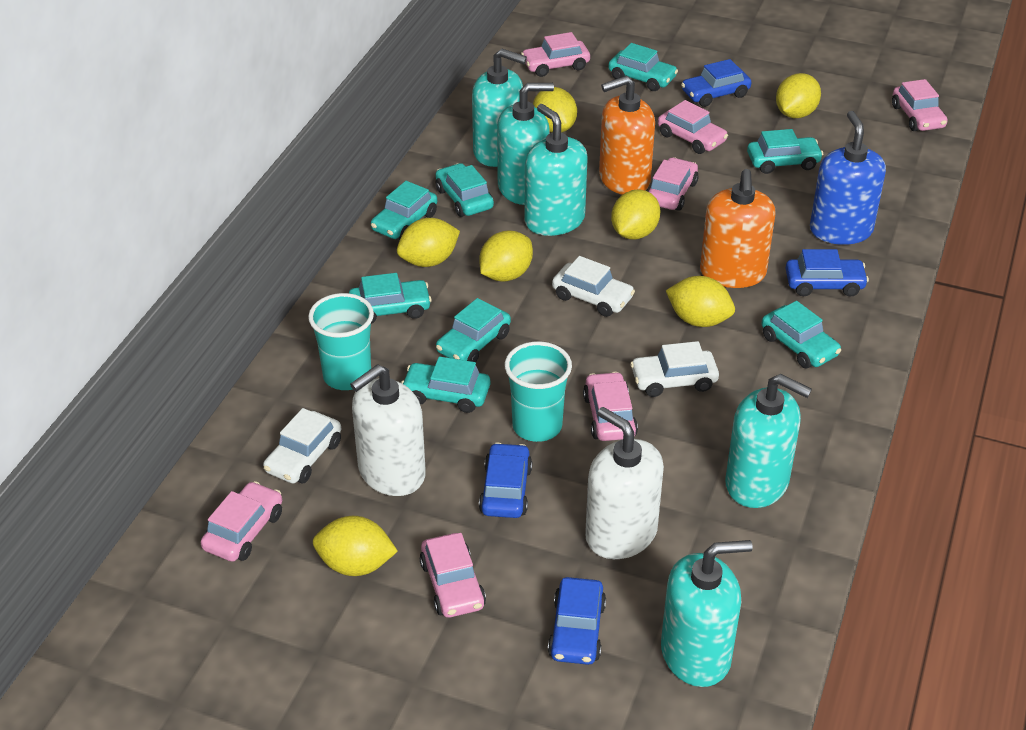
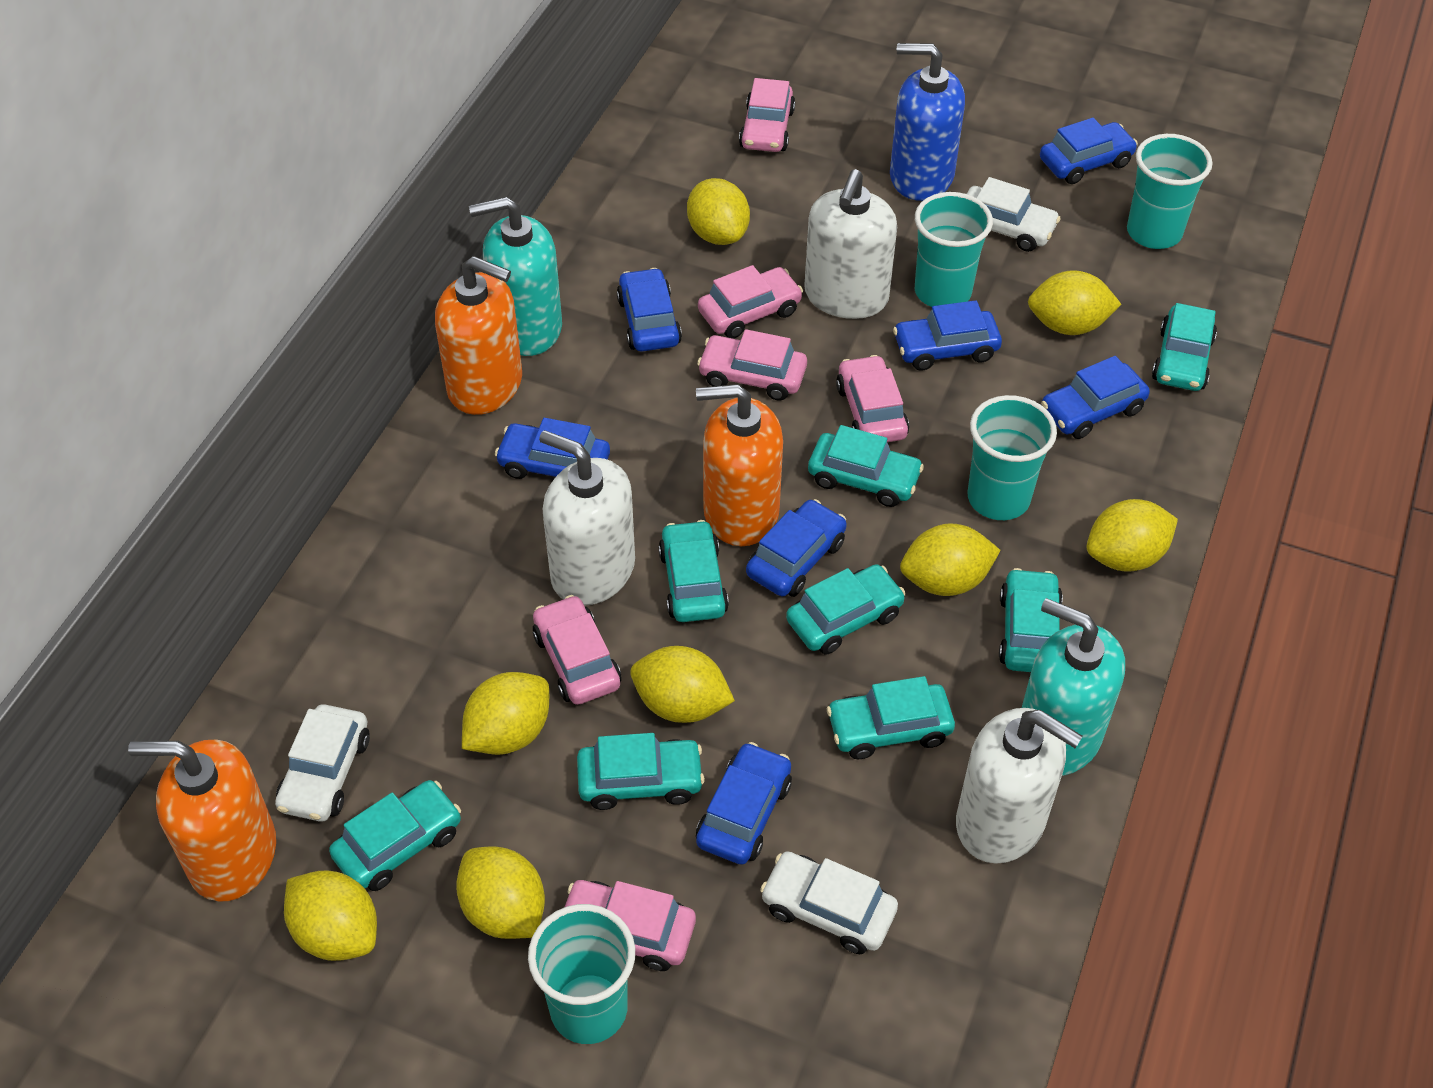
blue car: [479,443,532,518] [548,577,606,665] [681,59,752,107] [786,249,869,297] = 4 -> [495,418,610,479] [617,268,682,351] [696,742,792,865] [746,499,847,597] [893,300,1002,371] [1040,118,1138,184] [1041,356,1150,439] = 7
orange soap dispenser: [599,76,655,195] [700,169,776,288] = 2 -> [128,740,276,902] [435,256,522,415] [696,384,783,546] = 3
pink car: [201,481,282,562] [420,533,486,618] [521,32,590,77] [583,372,638,441] [647,157,698,211] [658,100,728,154] [892,79,948,131] = 7 -> [533,595,621,705] [565,880,696,971] [697,329,807,401] [698,265,803,339] [739,78,795,152] [836,355,909,442] = 6
turquoise cup: [308,293,374,390] [505,341,572,442] = 2 -> [528,904,635,1044] [915,192,993,307] [968,395,1057,520] [1127,134,1213,249] = 4
turquoise soap dispenser: [472,49,527,167] [497,83,554,205] [525,104,588,236] [661,540,753,687] [725,374,812,508] = 5 -> [469,196,562,356] [1022,598,1125,776] = 2
white soap dispenser: [350,364,426,496] [585,407,664,559] = 2 -> [539,430,635,606] [804,169,897,319] [956,708,1083,864] = 3
yellow lemon: [313,516,398,576] [397,218,460,267] [479,231,533,282] [533,87,577,132] [611,189,660,240] [666,276,735,327] [776,73,821,118] = 7 -> [284,871,377,961] [456,847,545,939] [462,672,549,755] [630,646,735,723] [687,178,750,245] [900,523,1001,596] [1028,270,1121,335] [1086,499,1178,572] = 8

